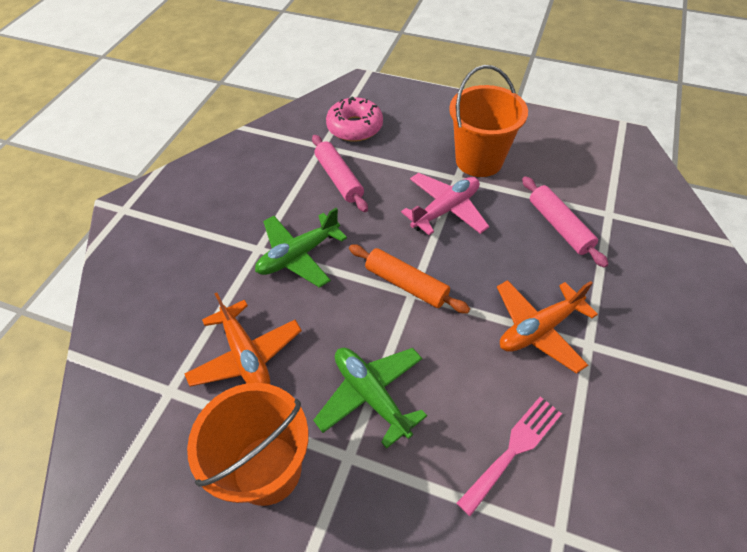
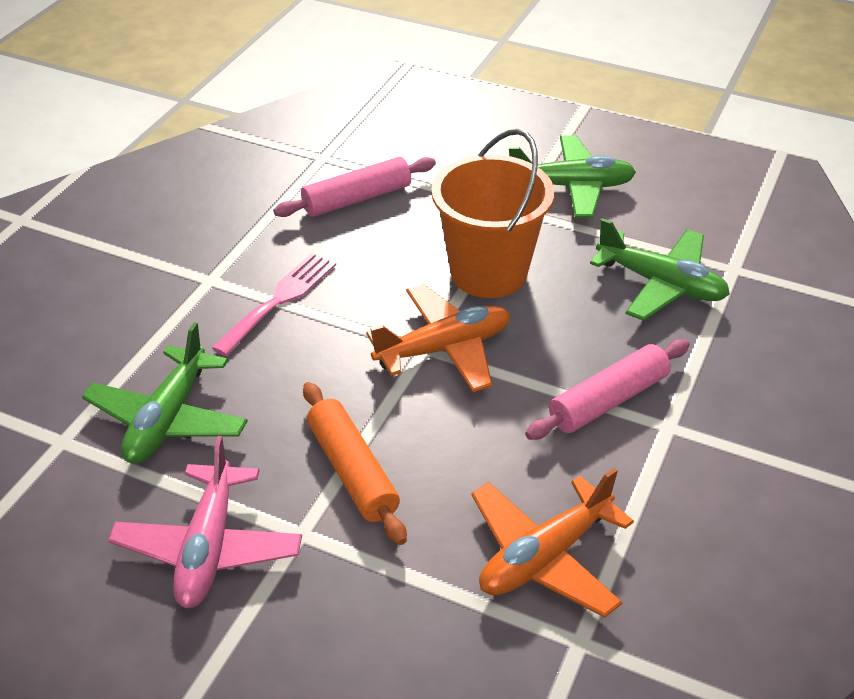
green plane: [255,208,347,288] [313,348,427,449] = 2 -> [82,322,248,464] [509,135,636,218] [590,218,730,321] = 3
orange bucket: [187,383,309,506] [449,65,528,177] = 2 -> [431,129,554,298] = 1
pink donut: [326,96,383,142] = 1 -> none = 0

